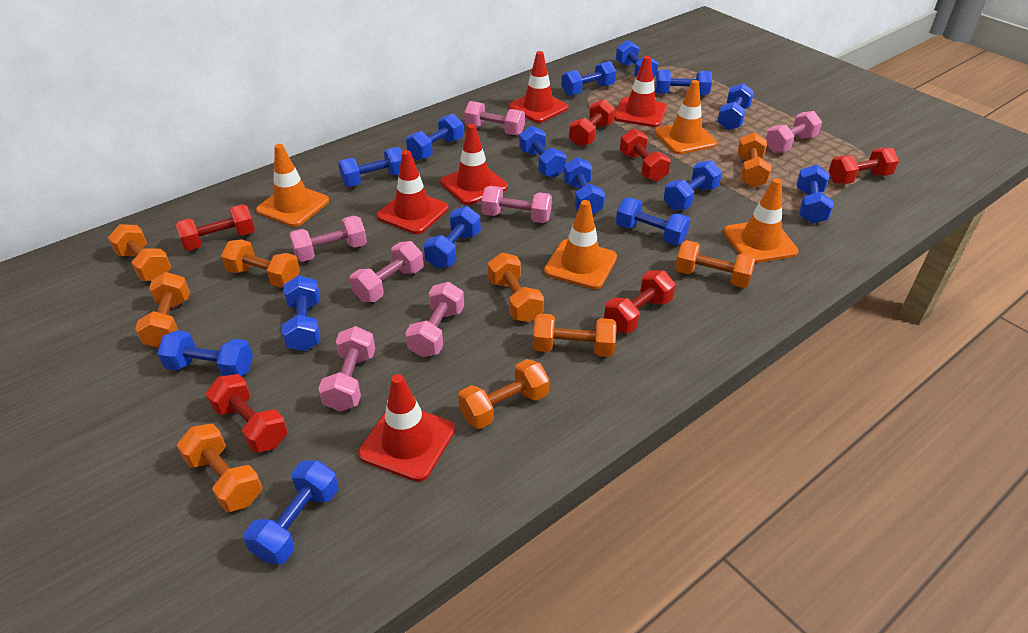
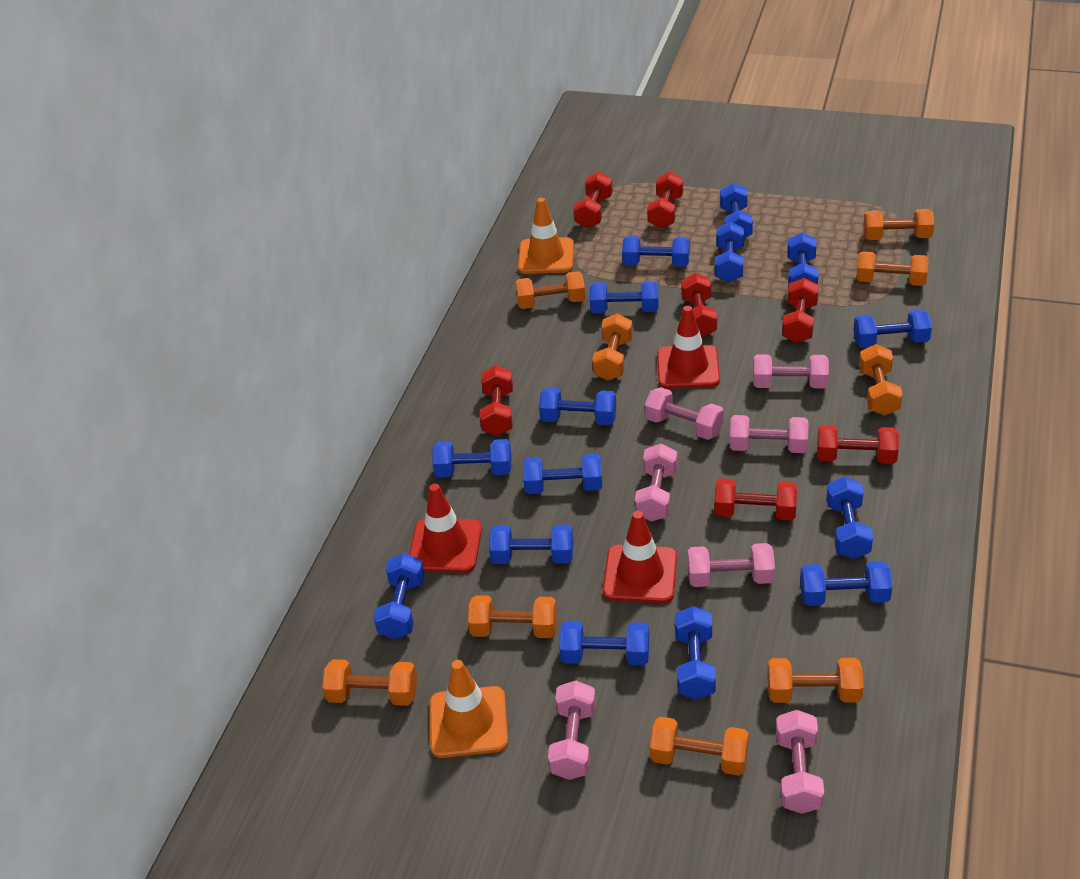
orange traffic cone: [256,144,329,227] [544,200,617,289] [655,80,717,154] [724,178,799,263] = 4 -> [430,660,508,758] [518,198,574,274] = 2
red dumbbell: [176,204,255,251] [206,374,288,453] [569,99,615,147] [604,270,675,333] [620,129,671,182] [829,148,899,184] = 6 -> [480,365,513,436] [573,172,613,228] [647,172,683,229] [681,273,717,337] [714,478,797,521] [782,278,819,343] [817,425,899,464] = 7
red traffic cone: [358,374,455,482] [377,150,449,234] [440,124,508,205] [509,51,569,123] [614,56,667,127] = 5 -> [409,484,482,573] [603,511,677,603] [657,306,720,389] = 3

